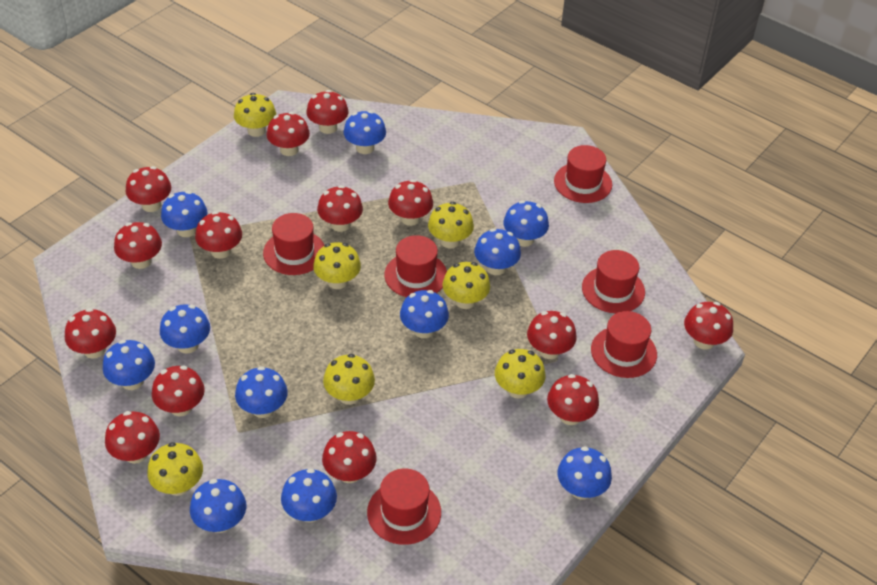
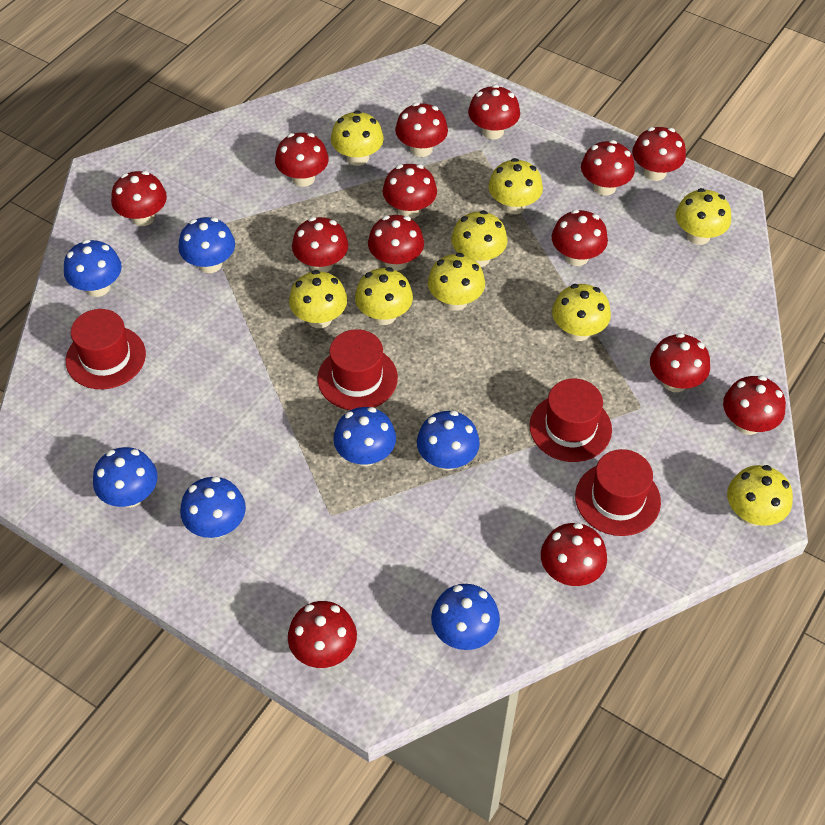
blue mushroom: [103,340,155,390] [160,304,210,354] [161,191,208,237] [190,479,246,533] [235,366,288,418] [281,468,337,522] [343,111,386,154] [400,290,449,338] [474,228,521,275] [503,200,549,247] [557,446,612,500] = 11 -> [64,239,122,297] [93,447,158,508] [178,217,235,273] [180,476,246,538] [333,407,396,467] [417,411,480,471] [431,584,500,650] = 7
red hat: [263,213,324,275] [367,468,441,545] [385,235,447,297] [554,145,612,203] [582,250,645,313] [591,311,657,378] = 6 -> [66,309,146,389] [317,329,398,410] [530,379,612,462] [575,449,661,536] = 4
yellow mushroom: [147,442,203,496] [234,93,276,137] [313,242,361,289] [323,354,375,405] [428,202,474,248] [442,262,490,309] [495,349,546,399] = 7 -> [289,270,347,328] [331,110,384,166] [355,267,413,325] [428,253,485,311] [451,210,508,267] [488,158,543,214] [552,284,611,341] [676,188,731,245] [727,465,793,526] = 9

